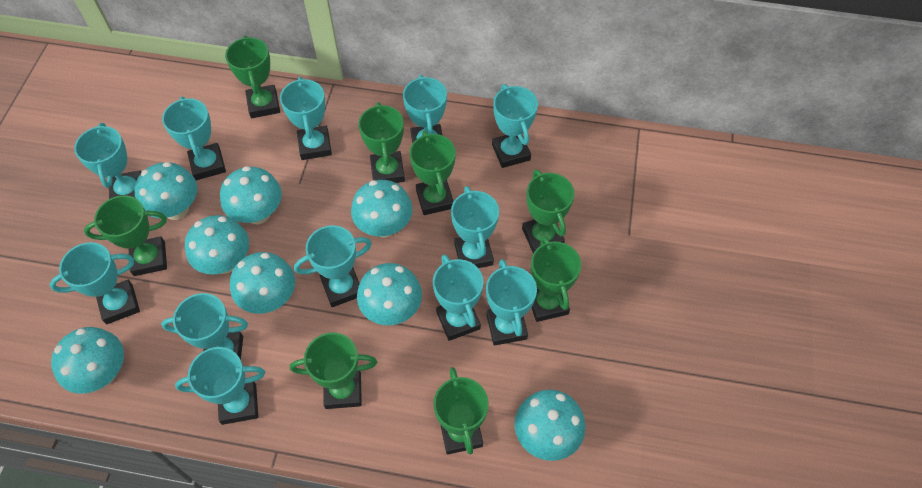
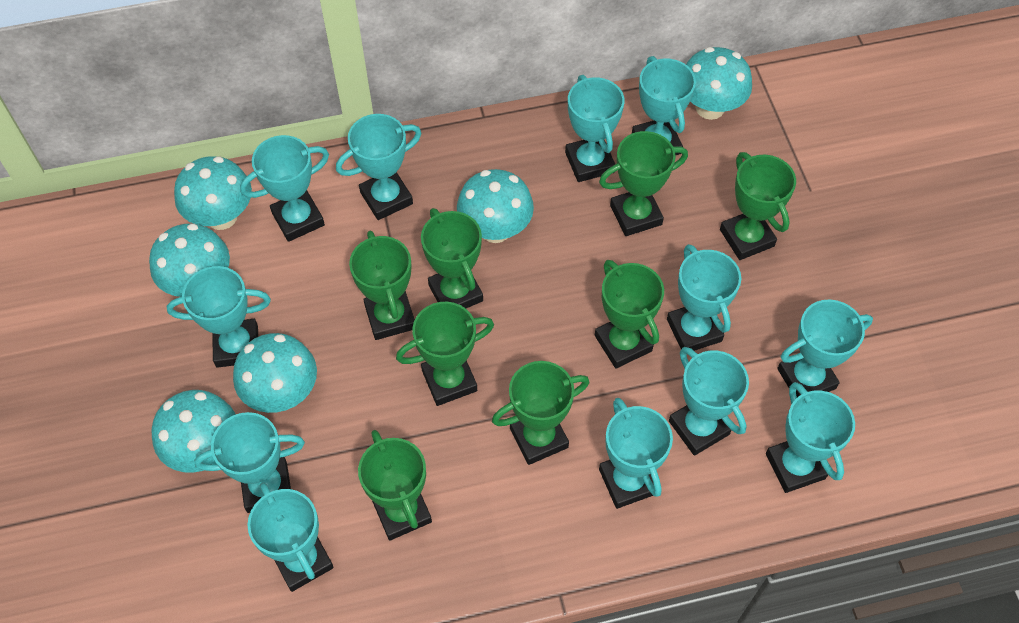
turquoise mushroom: [51,327,124,394] [134,162,197,220] [185,215,249,274] [220,166,282,224] [230,252,295,314] [351,180,412,238] [357,263,422,325] [514,390,586,461] = 8 -> [149,224,230,297] [151,390,236,473] [174,156,252,230] [233,333,317,413] [457,169,534,243] [686,47,752,120] = 6

